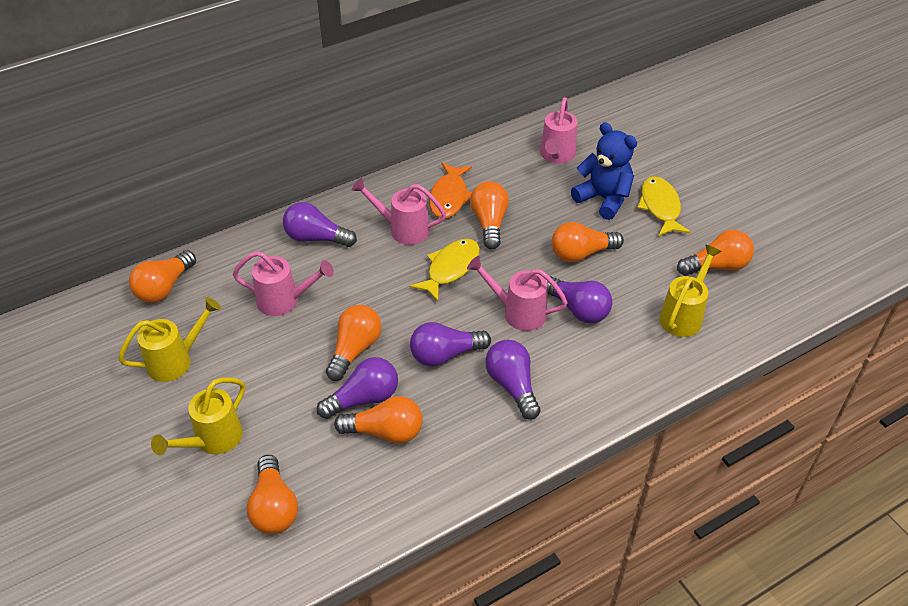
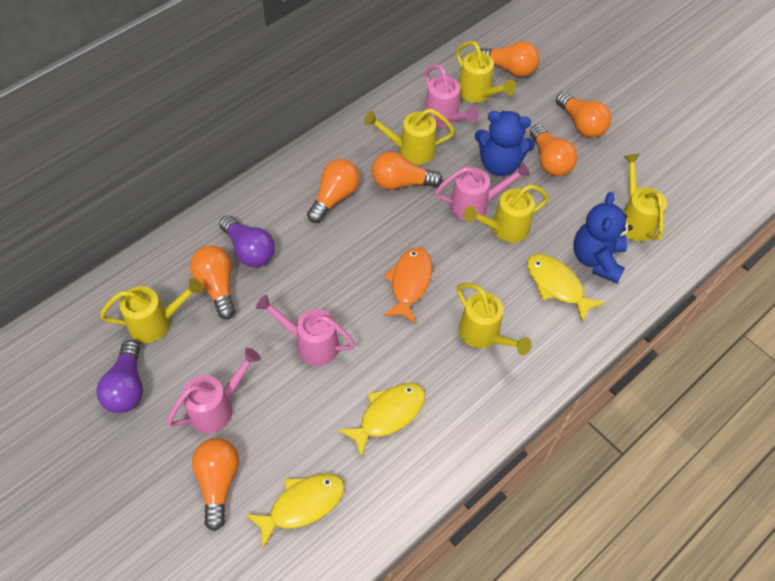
blue teddy bear: [571,122,637,220] = 1 -> [475,111,535,176] [574,192,633,283] = 2
purple light bulb: [283,202,357,247] [317,357,398,419] [410,322,491,367] [485,340,541,420] [546,276,612,323] = 5 -> [96,340,143,413] [219,215,275,267] = 2
yellow fish: [410,239,480,302] [637,176,691,236] = 2 -> [245,474,345,549] [338,383,425,458] [527,254,605,322] = 3
yellow watering can: [118,297,221,382] [151,377,245,455] [659,244,722,337] = 3 -> [100,278,203,343] [364,108,455,164] [456,41,516,103] [457,283,532,355] [463,184,549,243] [623,154,667,241] = 6

